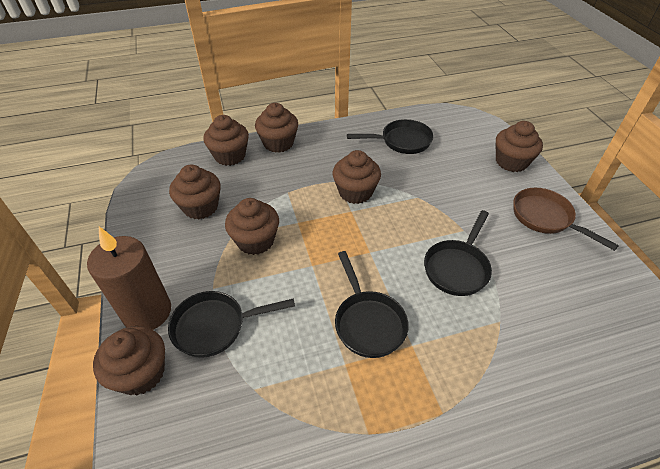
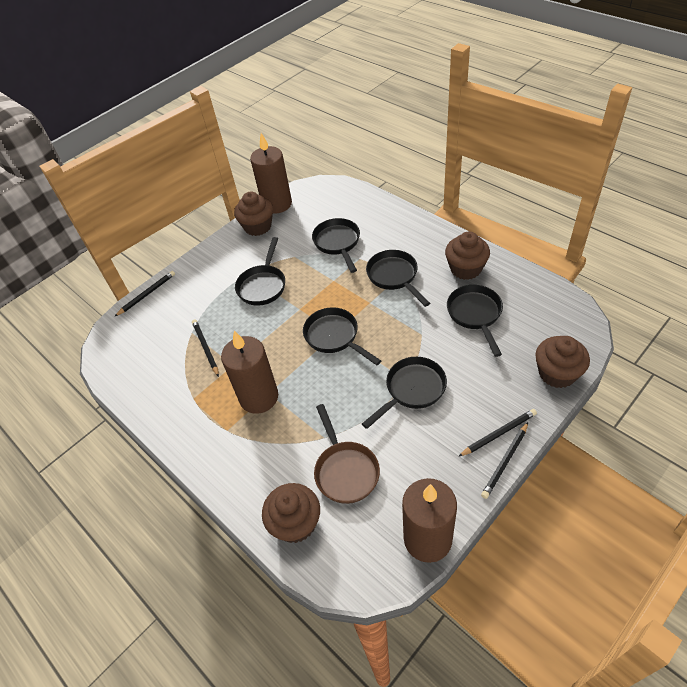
black pan: [168,291,295,358] [335,251,409,358] [347,119,434,154] [424,210,492,296] = 4 -> [235,237,285,306] [303,307,381,365] [312,218,360,273] [362,357,447,429] [366,250,430,307] [447,285,503,357] = 6
black pencil: none = 0 -> [114,271,175,317] [192,319,219,377] [458,409,537,457] [481,422,528,499] = 4
brown candle: [87,227,171,330] = 1 -> [221,331,278,414] [250,133,292,214] [402,478,457,563] = 3
brown cupcake: [93,326,165,395] [169,165,221,219] [203,115,249,166] [225,198,279,255] [255,103,298,153] [333,150,381,204] [495,121,543,172] = 7 -> [234,192,273,236] [262,483,320,543] [445,232,490,280] [536,336,590,388] = 4

